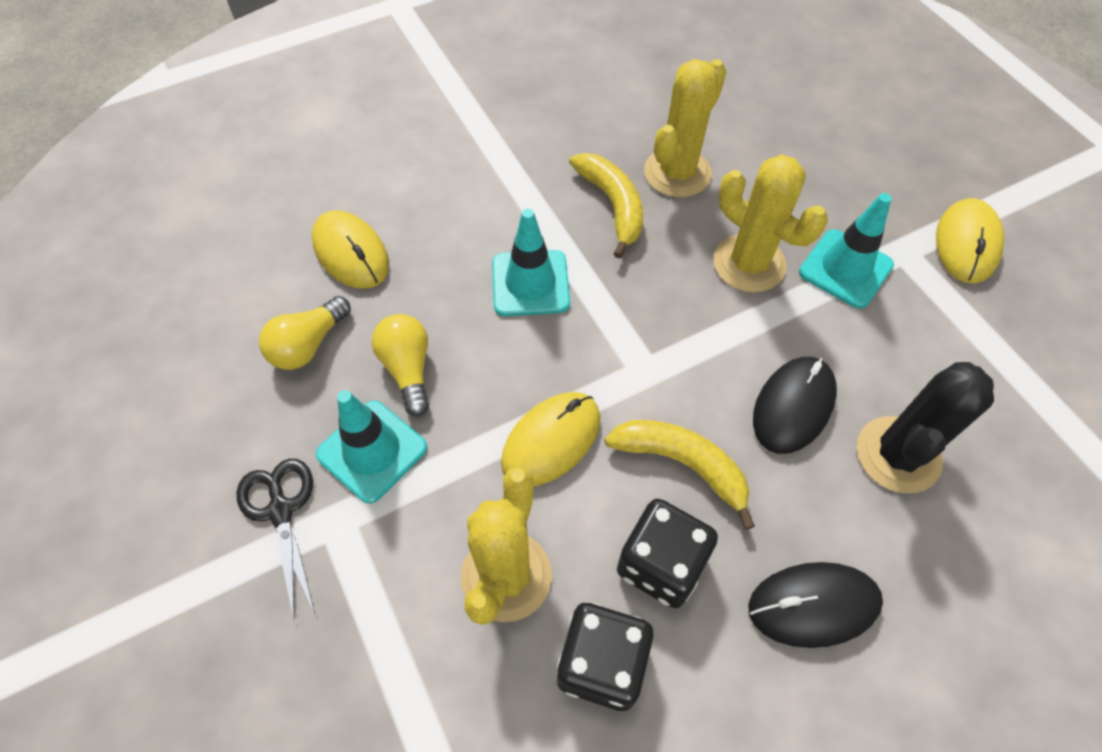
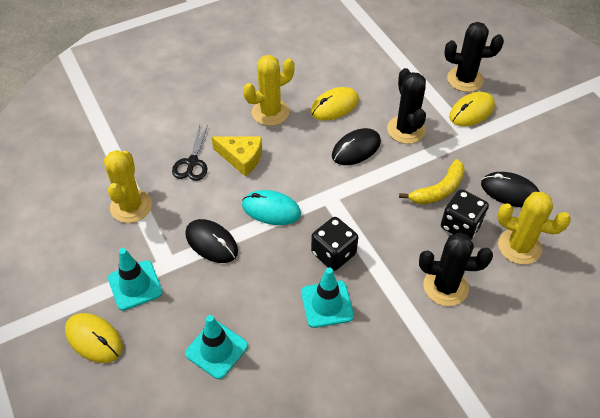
black cactus: [857,362,994,493] = 1 -> [387,68,426,144] [419,233,493,306] [445,22,504,92] = 3
black mouse: [748,562,883,648] [753,357,837,454] = 2 -> [185,219,238,263] [332,128,381,165] [481,172,540,207] = 3
turquoise mouse: none = 0 -> [242,190,301,225] = 1
yellow banana: [569,153,643,259] [605,420,755,530] = 2 -> [399,159,465,205] = 1
yellow cheese: none = 0 -> [211,136,262,177] = 1
yellow light bulb: [259,296,351,370] [372,314,429,416] = 2 -> none = 0

